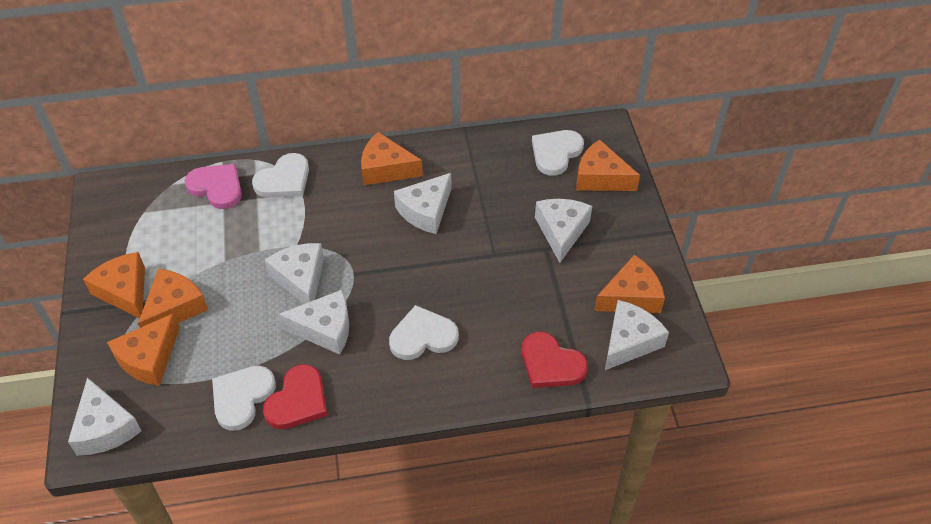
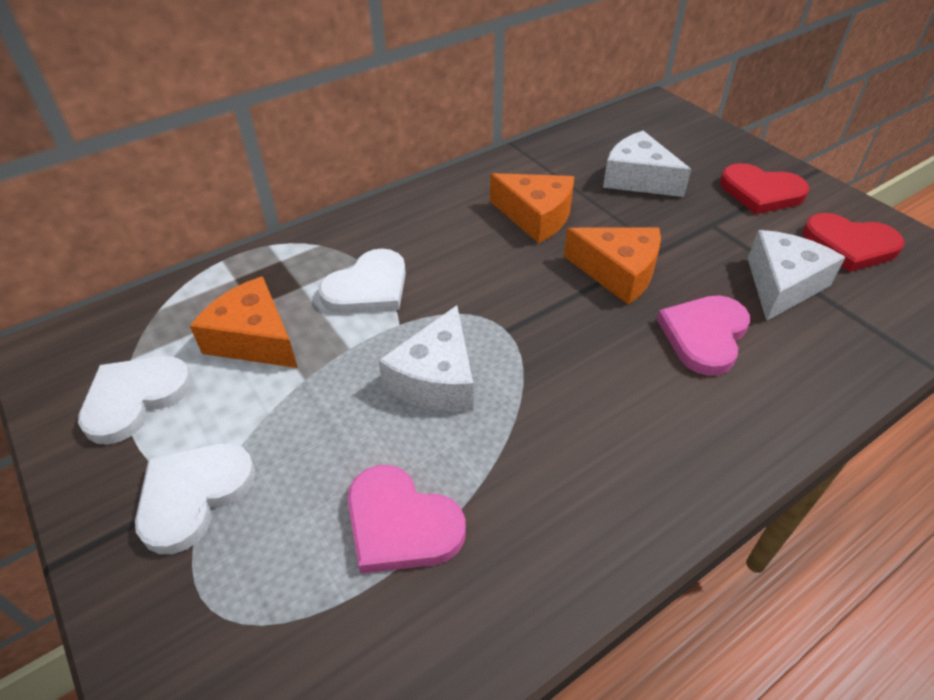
orange cheese: [83,252,145,319] [107,313,180,386] [138,269,208,328] [361,132,423,185] [576,139,640,191] [594,255,665,313] = 6 -> [190,276,298,368] [490,173,574,243] [564,227,661,305] = 3
pink heart: [184,164,242,209] = 1 -> [348,465,466,574] [657,295,750,376] = 2
white cheese: [68,377,142,455] [265,243,324,304] [278,290,349,355] [394,173,452,234] [535,199,592,263] [605,300,669,370] = 6 -> [378,305,473,412] [603,131,691,197] [748,230,845,321] = 3
white heart: [212,366,276,431] [252,153,309,198] [389,305,459,360] [532,130,584,176] = 4 -> [78,356,192,445] [135,443,256,554] [319,248,406,314] = 3

